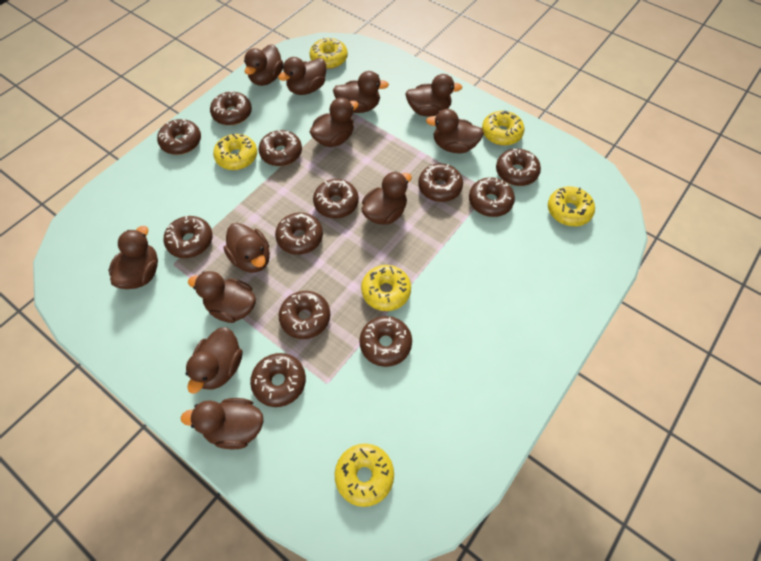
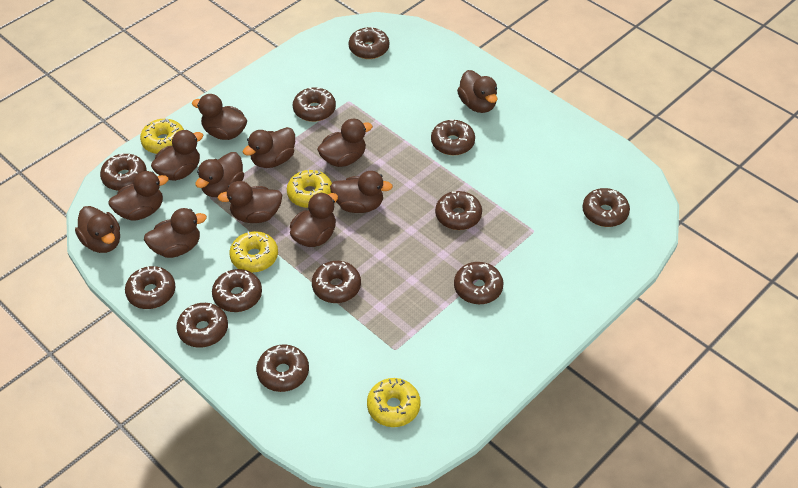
yellow donut: [213,134,257,170] [309,37,348,69] [335,443,394,507] [361,265,411,311] [482,111,524,146] [548,186,595,226] = 6 -> [140,119,184,154] [229,231,278,273] [287,170,332,208] [367,378,421,427] = 4

